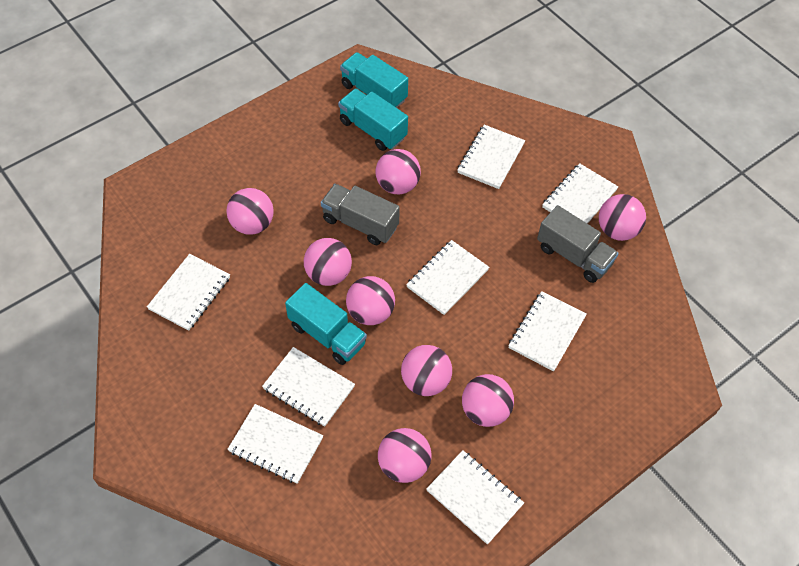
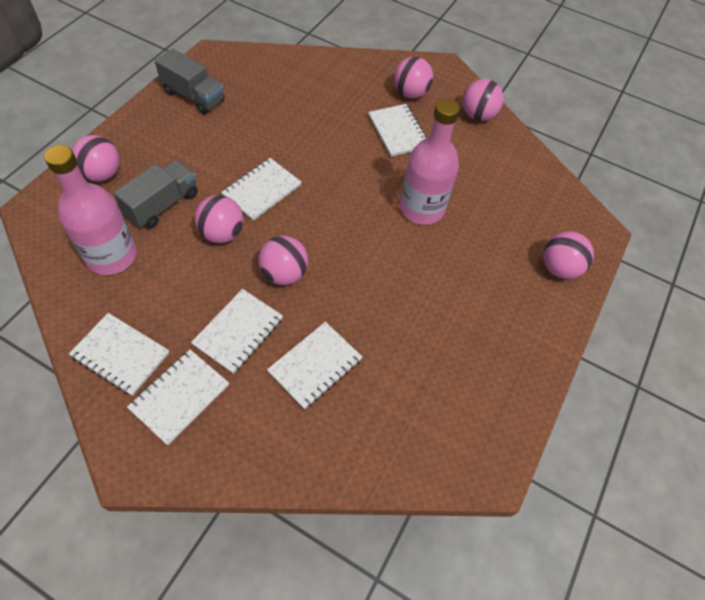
pink ball: [226,188,274,235] [304,238,352,286] [346,276,395,325] [376,149,421,195] [378,428,431,483] [401,345,452,396] [462,374,514,427] [599,194,646,241] = 8 -> [72,135,120,182] [194,195,244,243] [258,236,308,285] [394,57,433,99] [463,79,504,121] [543,231,594,279] = 6
pink bottle: none = 0 -> [44,145,137,275] [400,99,460,225] = 2
turquoise truck: [285,283,367,365] [338,88,408,151] [340,52,408,108] = 3 -> none = 0
white notebook: [147,254,230,331] [227,404,323,484] [262,347,355,427] [406,240,489,315] [426,450,524,545] [458,125,525,189] [508,291,587,371] [542,163,618,224] = 8 -> [69,313,169,396] [127,350,229,445] [191,289,283,374] [221,158,302,221] [267,322,362,409] [368,104,427,157] = 6

